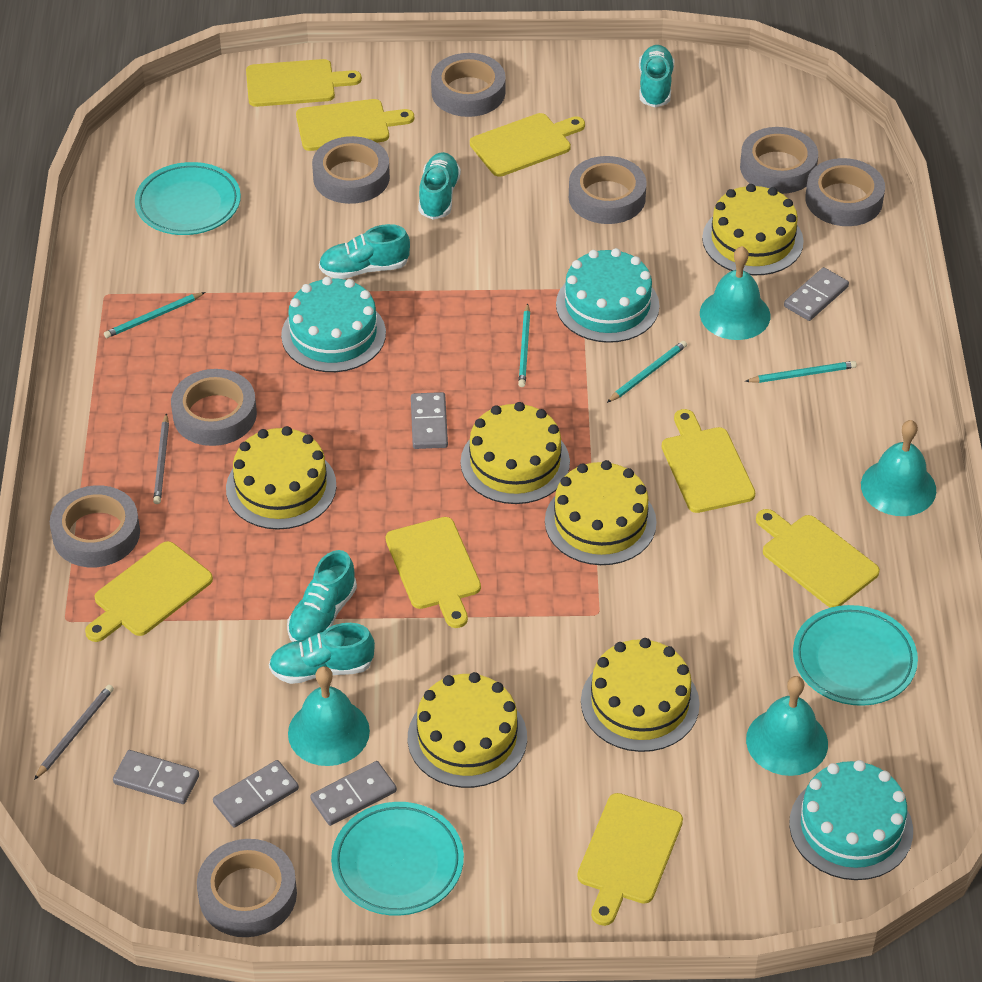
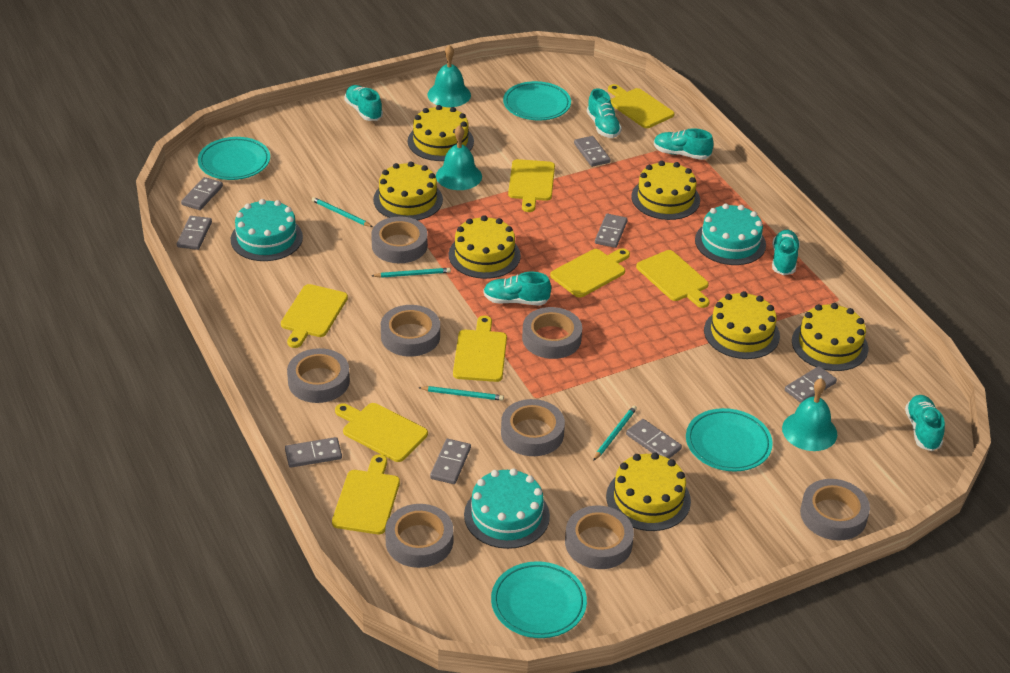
grey domino: [113,750,199,804] [213,760,299,827] [310,761,397,826] [411,392,448,449] [784,267,849,321] = 5 -> [177,216,212,250] [181,177,223,210] [285,437,342,468] [430,439,471,484] [574,136,611,167] [595,214,628,248] [626,419,682,458] [785,366,837,403] = 8
grey pencil: [34,685,114,780] [153,413,169,504] = 2 -> none = 0
turquoise bell: [288,666,370,766] [700,246,770,340] [746,676,828,776] [861,420,936,516] = 4 -> [427,45,471,107] [436,125,482,190] [782,378,837,451] = 3
turquoise plate: [135,162,241,235] [331,802,464,916] [793,605,918,706] = 3 -> [198,137,270,180] [491,561,587,638] [503,81,571,121] [686,408,773,472] = 4
turquoise shoe: [269,623,375,684] [287,550,357,642] [319,224,410,279] [419,152,461,220] [639,45,674,107] = 5 -> [344,85,383,121] [483,272,551,306] [587,88,622,138] [654,128,713,160] [772,230,800,275] [905,395,945,451] = 6
yellow cake: [226,426,336,530] [408,672,527,788] [460,402,570,504] [545,460,657,565] [581,638,700,752] [702,184,804,275] = 6 -> [373,162,443,220] [408,105,474,161] [449,215,521,279] [606,452,691,531] [631,161,700,220] [704,291,780,359] [792,303,868,371] = 7

